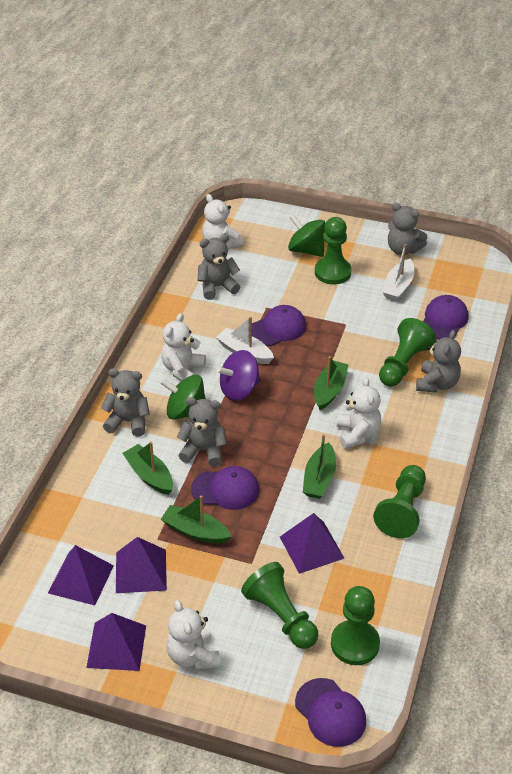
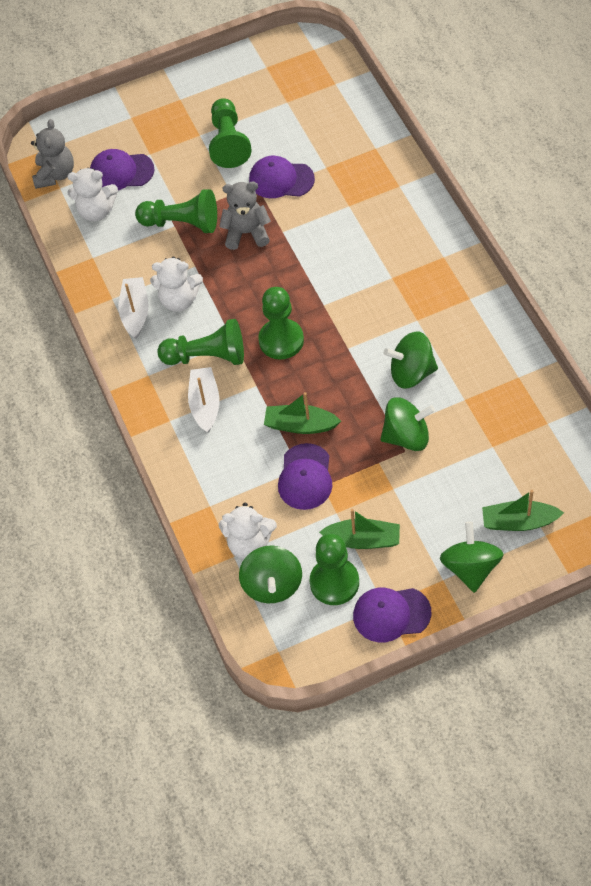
green boat: [123,441,173,495] [161,495,232,544] [303,434,336,499] [314,356,348,410] = 4 -> [264,392,341,434] [319,509,400,549] [482,490,564,531] = 3
green spinning top: [160,375,206,420] [288,214,325,257] = 2 -> [239,545,302,603] [380,397,435,451] [384,332,438,388] [440,522,504,593] = 4
grey teddy bear: [101,368,150,437] [177,397,227,467] [198,234,240,300] [388,203,427,255] [416,330,461,393] = 5 -> [31,119,74,189] [219,182,271,250] = 2
purple pyramid: [48,545,114,605] [86,613,146,671] [116,537,167,593] [280,513,344,574] = 4 -> none = 0
purple spinning top: [216,350,261,401] = 1 -> none = 0
white teddy bear: [161,313,206,381] [166,600,220,670] [202,194,243,249] [337,377,381,449] = 4 -> [67,167,118,221] [150,256,203,312] [219,503,277,559] = 3

